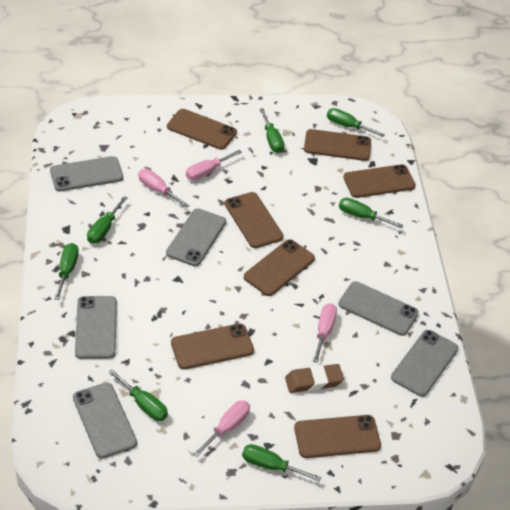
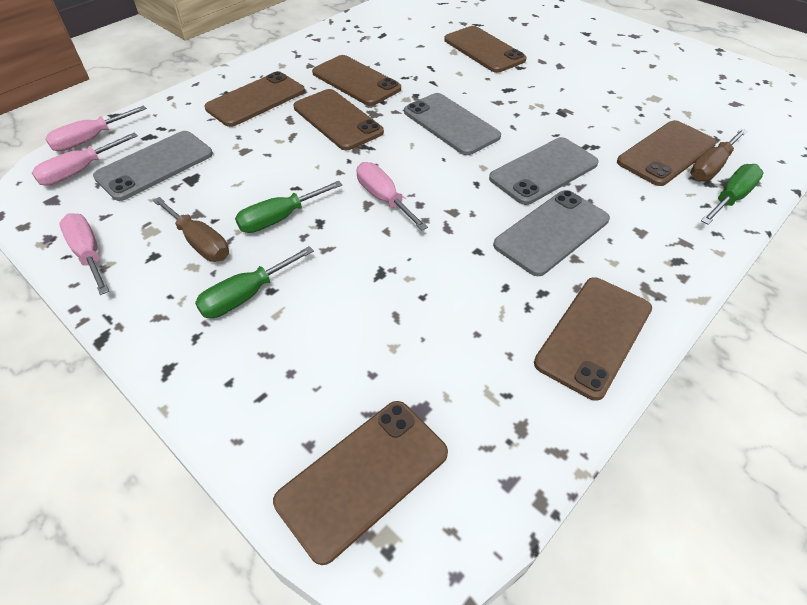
brown eraser: [285,364,344,393] = 1 -> none = 0
brown screwdriver: none = 0 -> [153,197,229,262] [690,129,748,181] = 2
green screwdriver: [54,243,79,300] [87,196,128,244] [108,369,168,421] [242,444,321,482] [260,108,284,153] [327,108,385,137] [339,198,403,228] = 7 -> [195,246,314,318] [235,181,342,233] [701,164,764,225] = 3
grey phone: [50,156,123,191] [73,383,137,459] [75,296,117,359] [166,208,226,266] [338,281,419,336] [391,330,458,397] = 6 -> [93,131,213,201] [404,93,501,155] [489,137,599,205] [493,190,610,276] = 4

